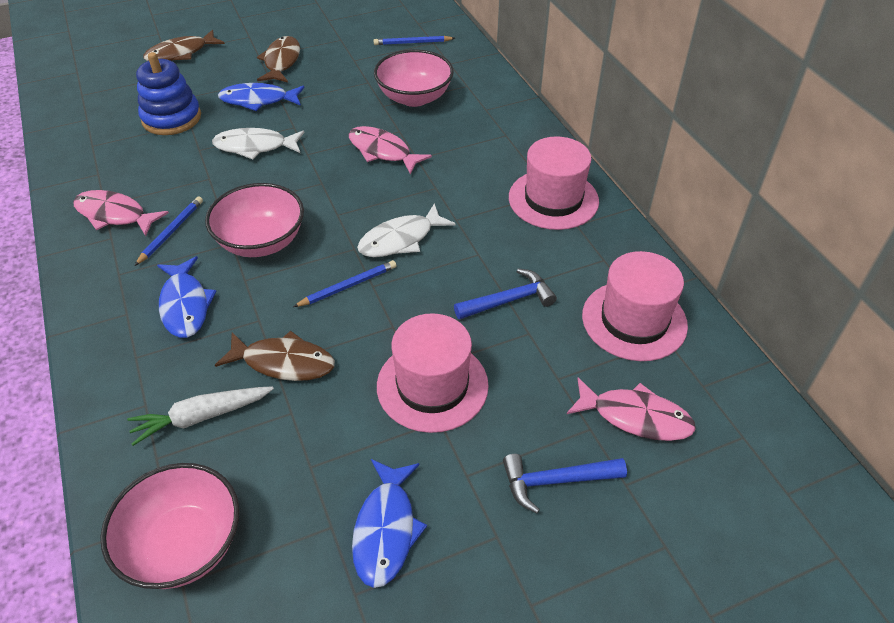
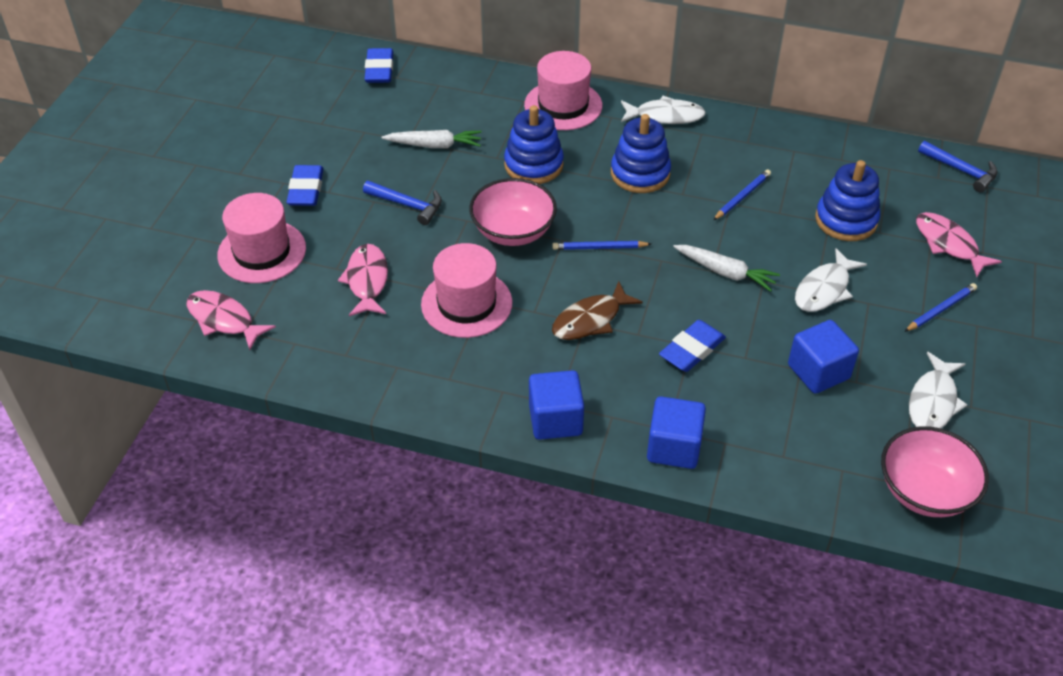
blue cube: none = 0 -> [529,370,584,440] [647,396,706,469] [788,320,859,394] = 3
blue eraser: none = 0 -> [287,165,324,206] [365,48,393,83] [659,320,726,372] = 3
blue fish: [157,256,217,338] [218,83,305,111] [352,459,427,588] = 3 -> none = 0
blue stacking toy: [136,52,201,135] = 1 -> [504,105,564,184] [611,114,671,193] [815,160,880,241] = 3
brown fish: [143,30,225,61] [215,331,335,381] [257,36,300,83] = 3 -> [552,281,643,340] = 1
pink bowl: [100,463,239,589] [205,183,304,257] [374,50,454,107] = 3 -> [469,178,557,246] [881,426,989,517] = 2
white carrot: [127,386,274,446] = 1 -> [382,130,481,148] [673,245,780,292] = 2
white fish: [212,128,304,159] [357,203,456,257] = 2 -> [621,96,706,124] [795,248,867,312] [909,352,967,428] = 3

